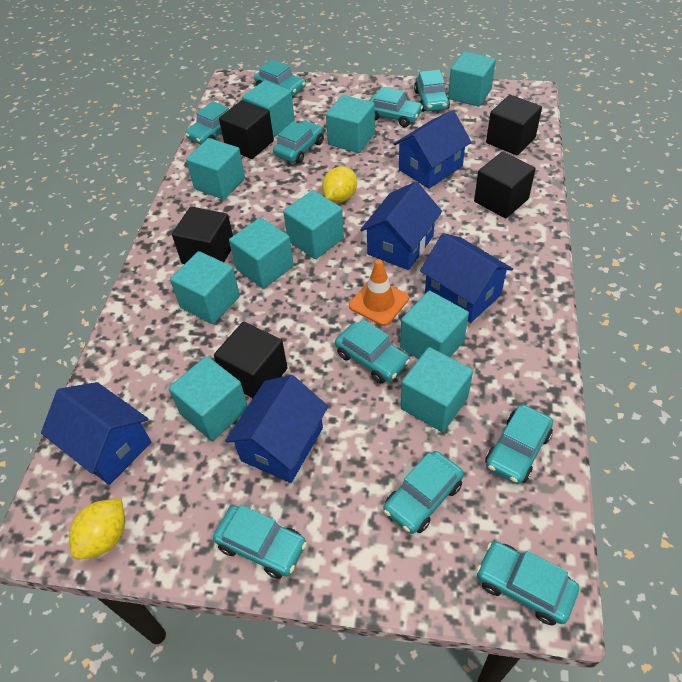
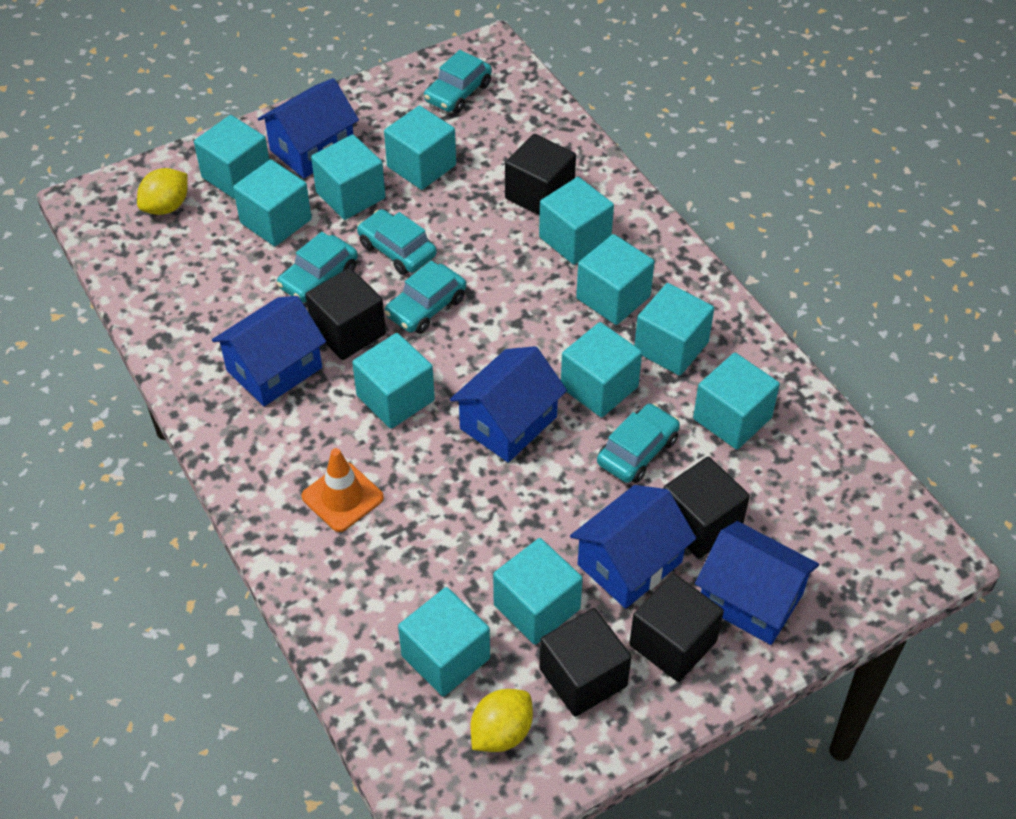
turquoise car: [185,101,229,145] [213,505,307,579] [254,60,306,97] [273,121,324,163] [335,319,410,384] [369,87,423,127] [383,451,464,534] [414,70,450,112] [476,541,579,626] [485,404,553,484] = 10 -> [277,232,358,303] [357,209,437,275] [384,260,466,334] [424,50,492,113] [597,403,680,483] = 5
turquoise cube: [169,356,248,441] [170,251,240,324] [186,138,245,200] [229,217,294,289] [242,80,295,138] [283,190,344,259] [326,95,375,153] [400,291,469,359] [401,347,473,432] [448,51,496,107] = 10 -> [194,115,269,199] [233,160,312,246] [311,134,386,220] [352,333,435,429] [384,106,456,190] [398,587,490,697] [493,538,583,645] [539,177,614,265] [561,322,642,418] [576,234,654,325] [635,283,714,376] [693,353,780,450] = 12

